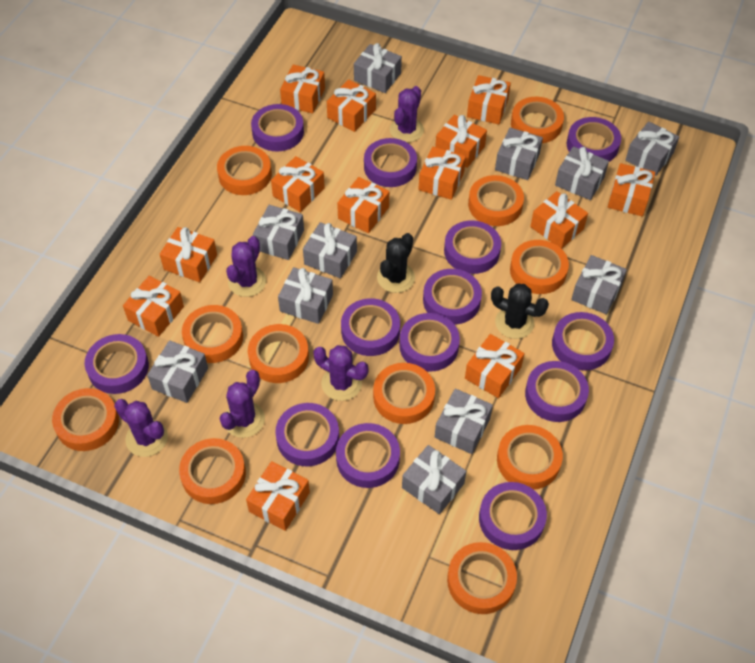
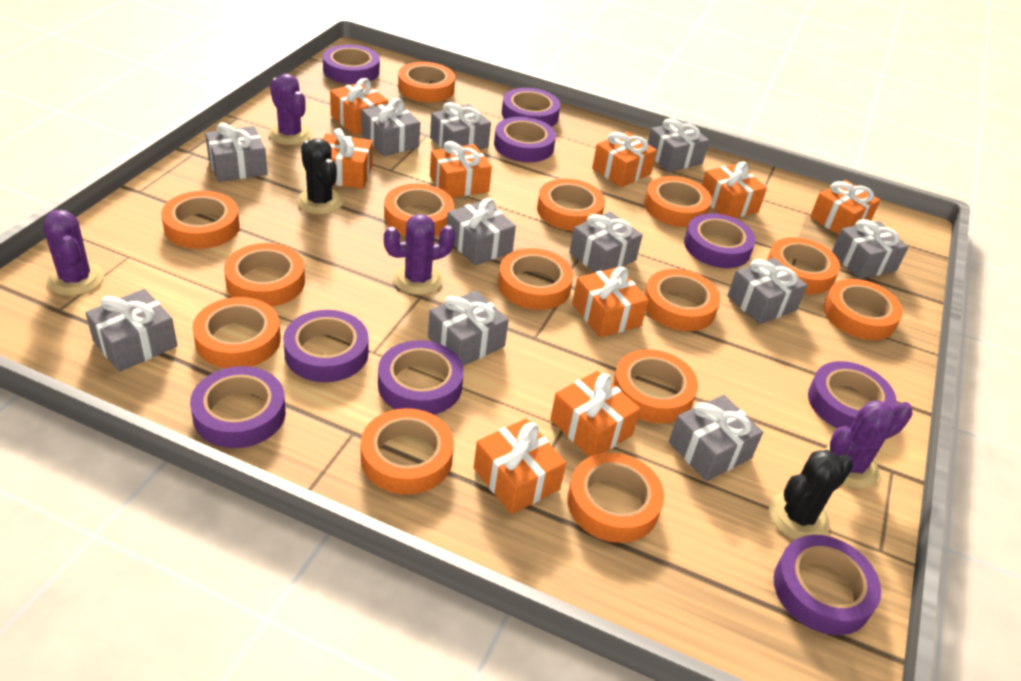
orange gift: [123,276,184,337] [160,227,217,282] [246,461,310,531] [271,156,325,212] [280,65,325,113] [327,79,376,132] [337,177,389,233] [418,147,466,200] [435,115,487,168] [465,334,525,398] [467,75,511,124] [530,191,588,249] [608,163,655,216] = 13 -> [323,128,373,189] [330,78,389,135] [430,141,492,198] [474,418,566,514] [550,371,640,457] [572,267,649,338] [592,132,657,187] [702,161,767,218] [810,180,880,235] = 9
orange tape: [52,388,119,451] [179,438,246,504] [182,305,243,363] [217,146,272,195] [248,324,309,383] [373,363,435,424] [447,542,517,614] [468,175,524,226] [497,425,563,490] [510,240,569,294] [511,97,564,143] = 11 -> [161,191,240,249] [192,297,281,368] [224,243,305,307] [361,408,454,495] [384,184,454,237] [398,62,455,102] [498,248,574,310] [537,179,605,231] [567,453,664,543] [613,349,698,424] [644,176,712,227] [644,269,720,331] [767,237,840,294] [823,279,903,340] = 14
purple cactus: [114,399,168,457] [219,370,265,438] [226,236,266,297] [313,345,368,401] [390,86,424,142] = 5 -> [43,210,104,296] [268,74,311,145] [384,214,455,295] [824,401,913,488] = 4
purple tape: [85,334,149,394] [251,104,304,152] [275,403,339,467] [336,423,400,488] [341,298,400,356] [364,138,417,187] [399,313,460,372] [423,269,482,325] [444,220,501,274] [479,482,547,550] [525,361,589,422] [552,312,614,371] [567,117,621,162] = 13 -> [190,366,286,448] [283,310,369,382] [323,45,380,84] [378,340,464,415] [494,117,556,162] [502,88,561,127] [684,213,756,268] [774,535,881,635] [808,361,896,428] = 9

